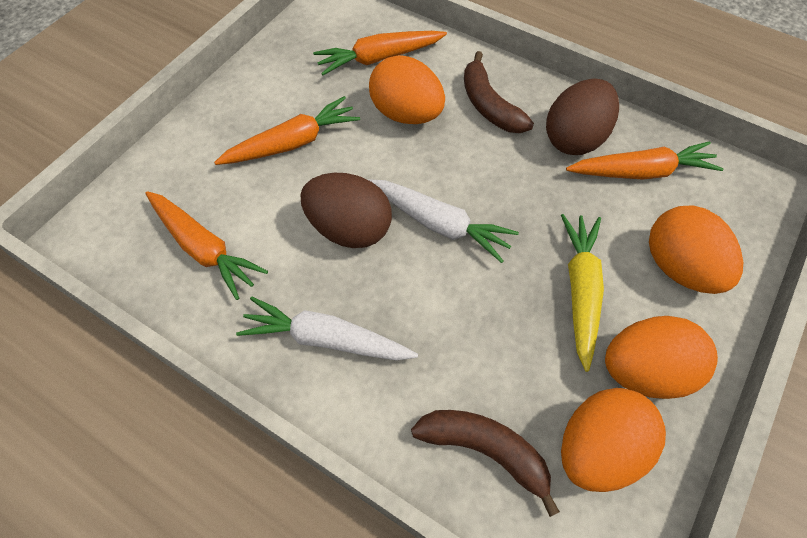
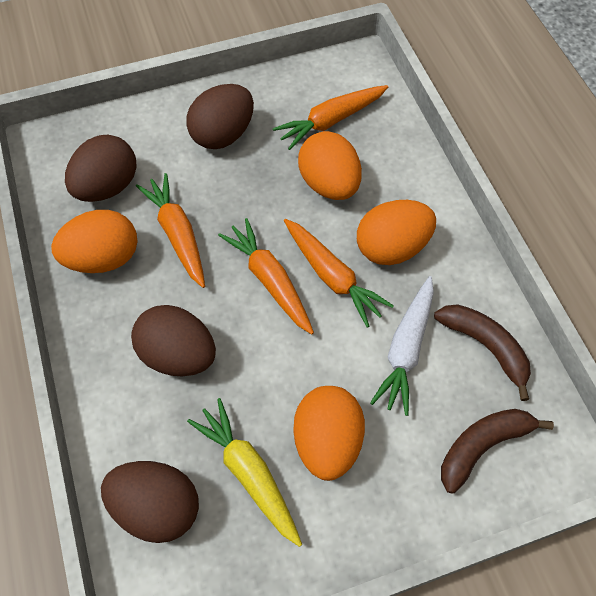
brown egg: [301,173,392,248] [546,78,619,155] = 2 -> [65,135,136,202] [101,461,199,543] [131,305,216,376] [186,84,254,149] = 4
white carrot: [236,297,418,361] [368,179,519,263] = 2 -> [370,276,434,416] = 1

